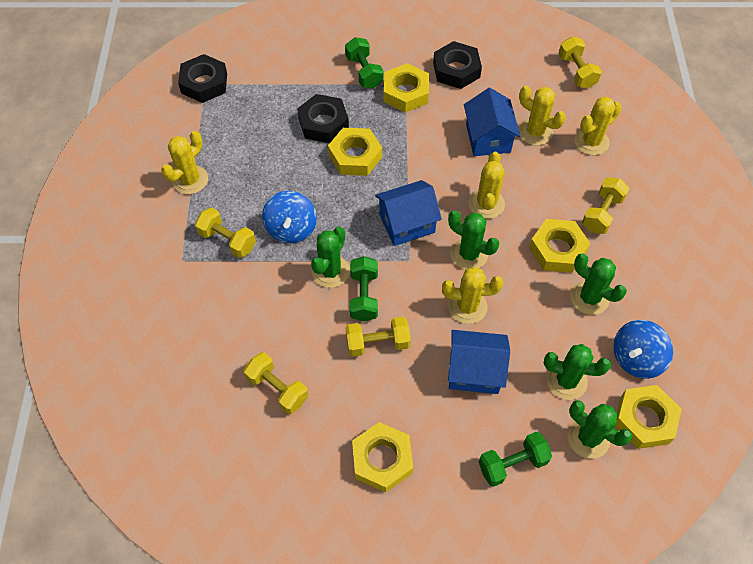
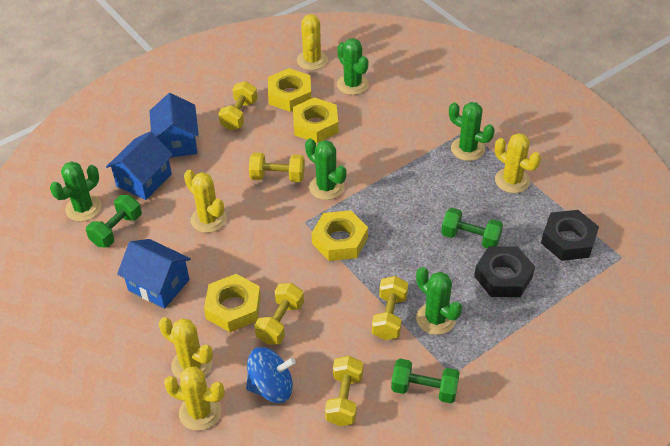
black nut: [178,54,227,103] [297,94,349,143] [433,41,482,89] = 3 -> [474,246,535,297] [541,210,599,261] = 2
blue spinning top: [262,191,317,243] [613,320,673,379] = 2 -> [246,347,296,403] = 1
yellow nut: [328,128,382,176] [352,422,413,492] [384,63,429,113] [529,219,591,273] [616,385,682,449] = 5 -> [204,274,261,332] [268,68,311,112] [293,98,338,143] [312,210,368,261] = 4

